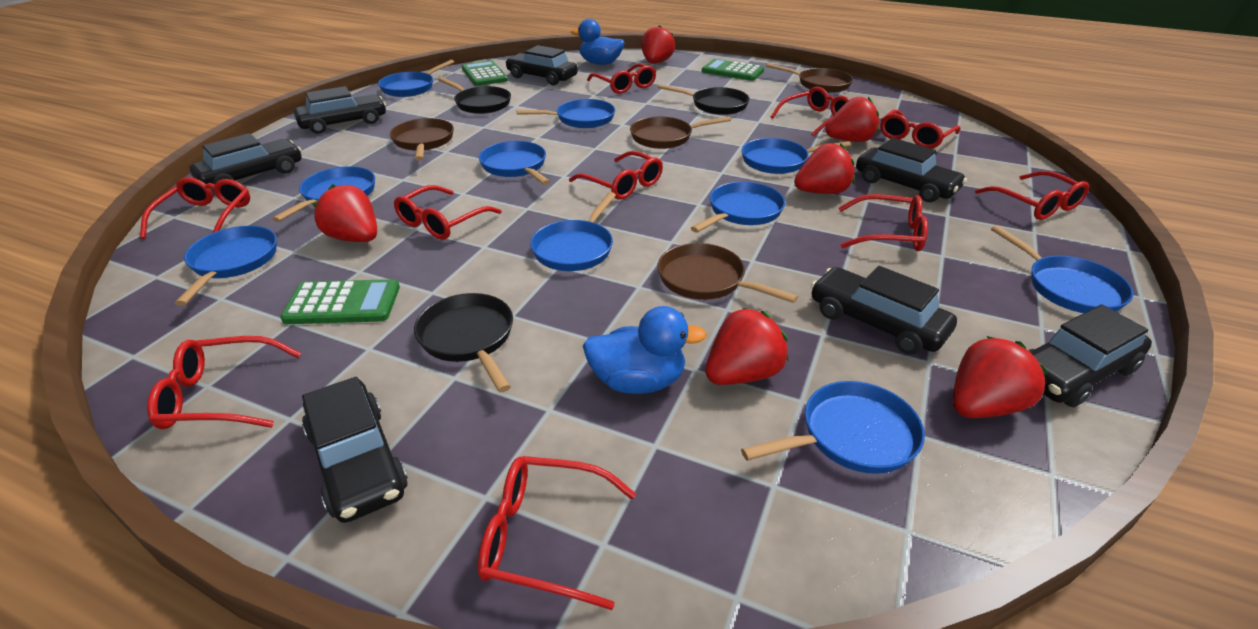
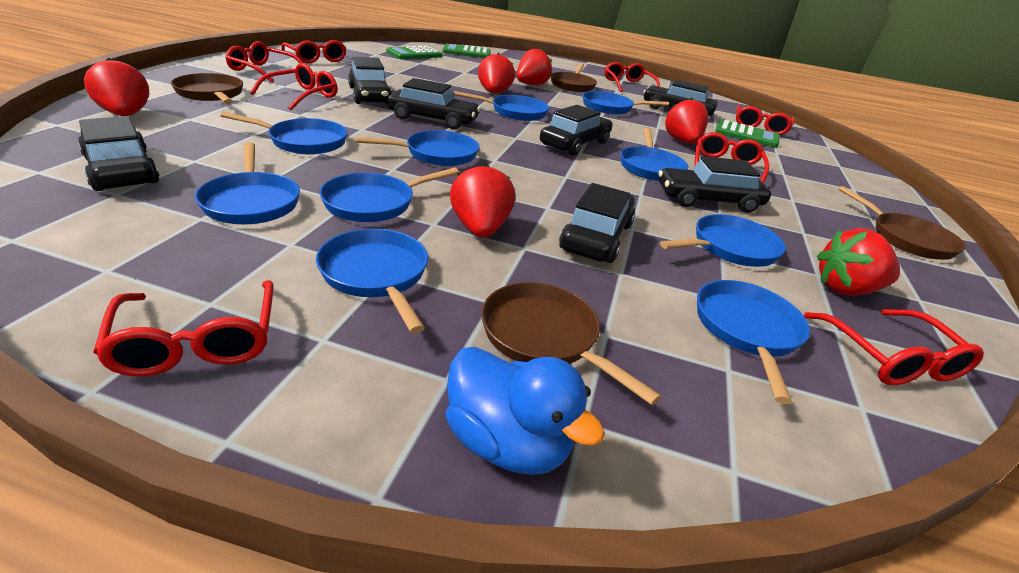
black pan: [414,293,513,392] [438,77,511,114] [658,84,750,115] = 3 -> none = 0
blue duck: [571,19,625,65] [583,306,707,394] = 2 -> [446,347,605,475] = 1
red glasses: [140,177,250,239] [147,336,302,429] [394,185,502,240] [478,456,636,610] [569,151,663,200] [587,63,656,94] [771,87,850,137] [838,194,928,251] [880,109,960,149] [975,171,1089,220] = 10 -> [93,280,274,377] [225,41,304,83] [250,63,337,110] [281,40,346,63] [604,62,660,92] [695,132,769,183] [736,105,795,135] [804,309,984,385] = 8

